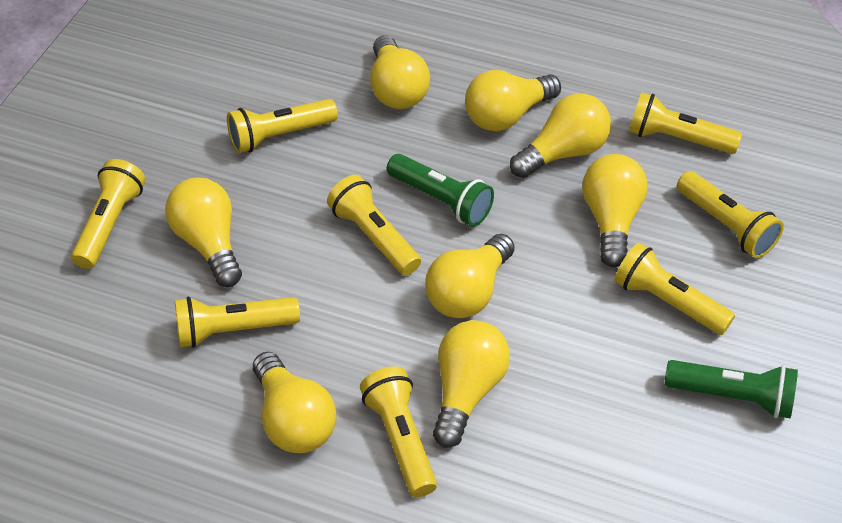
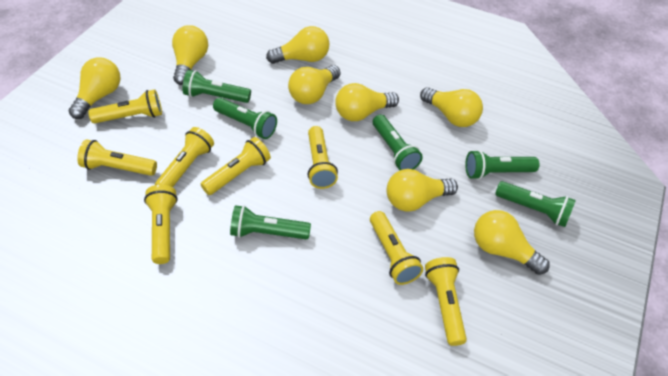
green flashlight: [387,154,494,227] [665,360,798,418] = 2 -> [182,70,251,103] [213,98,277,139] [230,205,311,239] [373,115,423,170] [465,150,540,180] [495,181,576,227] = 6

